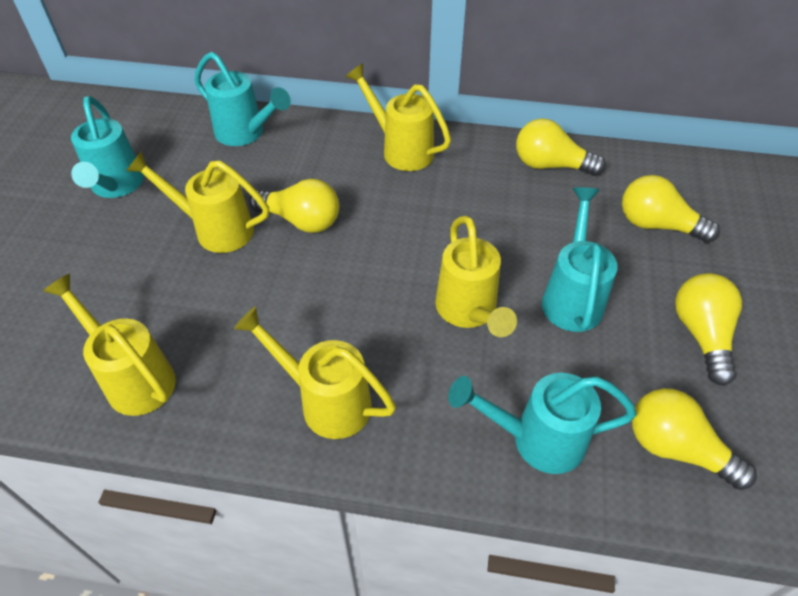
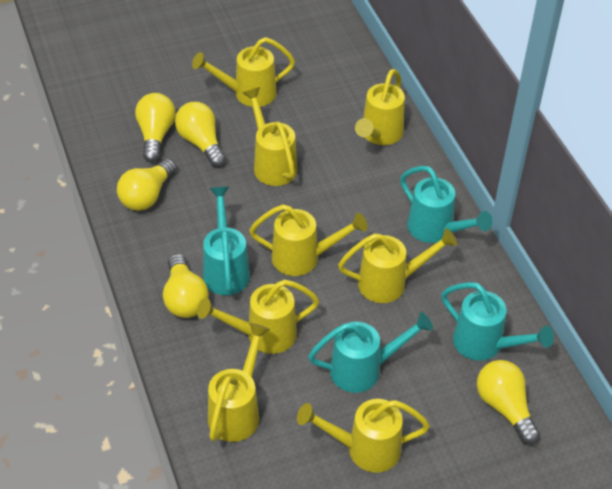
yellow watering can: [43,274,176,416] [126,151,269,253] [234,306,396,439] [346,63,451,171] [435,216,517,337] = 5 -> [192,37,295,107] [197,279,319,354] [208,323,270,442] [243,87,297,186] [249,204,368,276] [297,399,430,473] [338,228,457,303] [355,69,405,145] = 8

